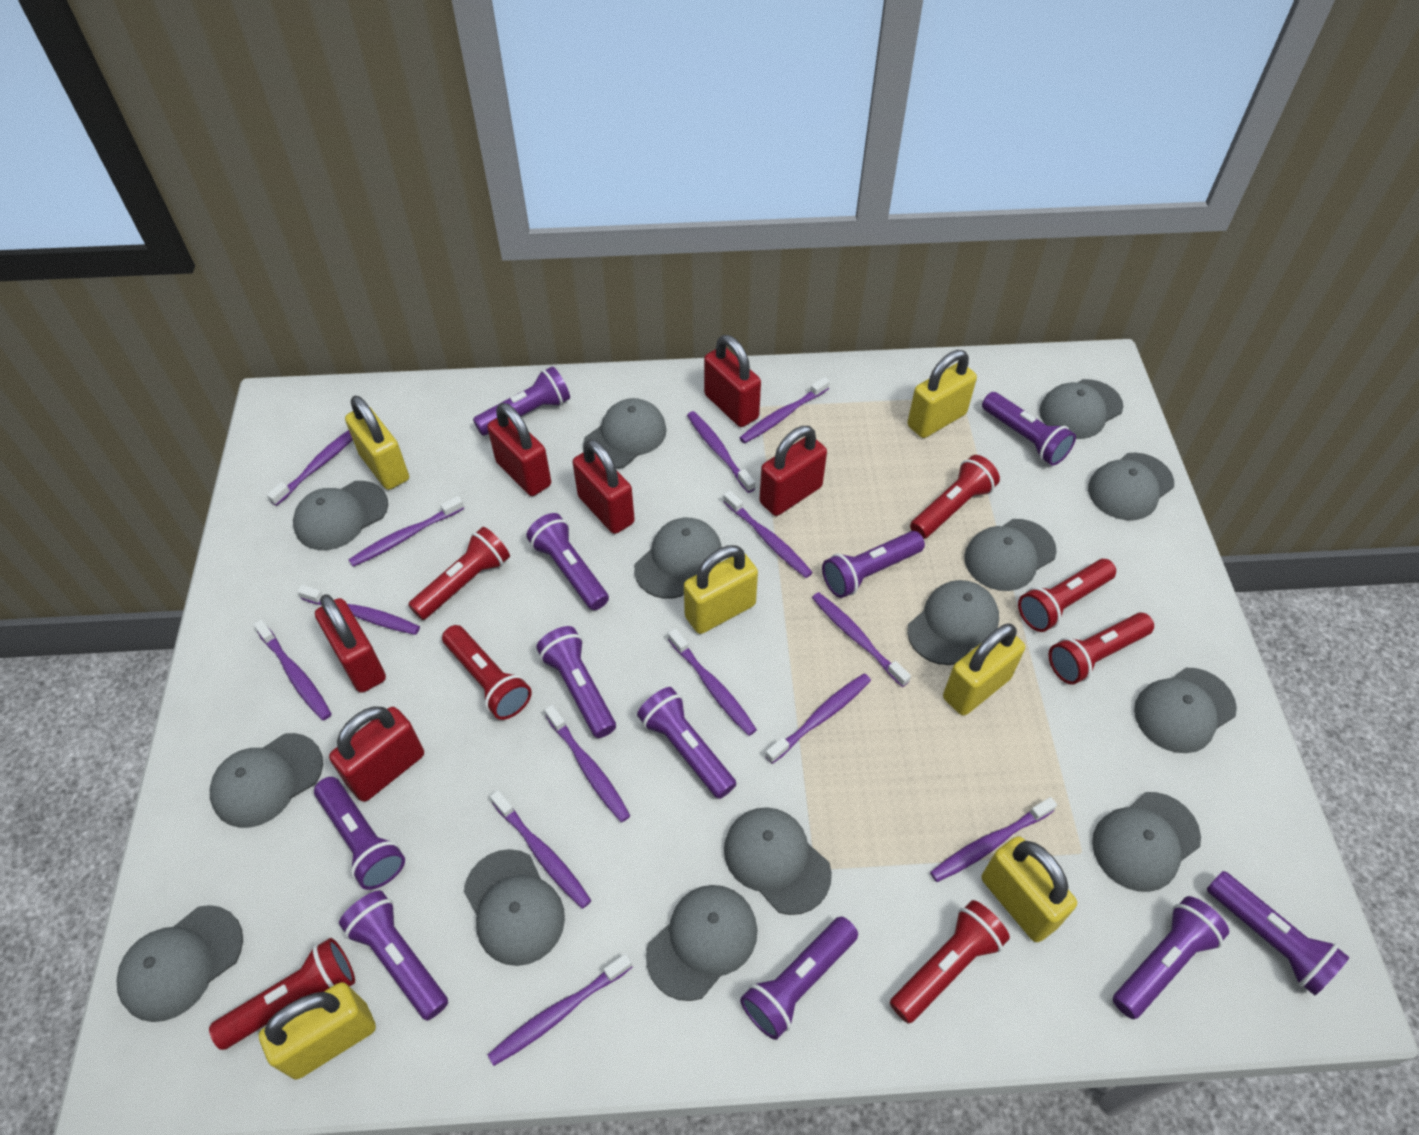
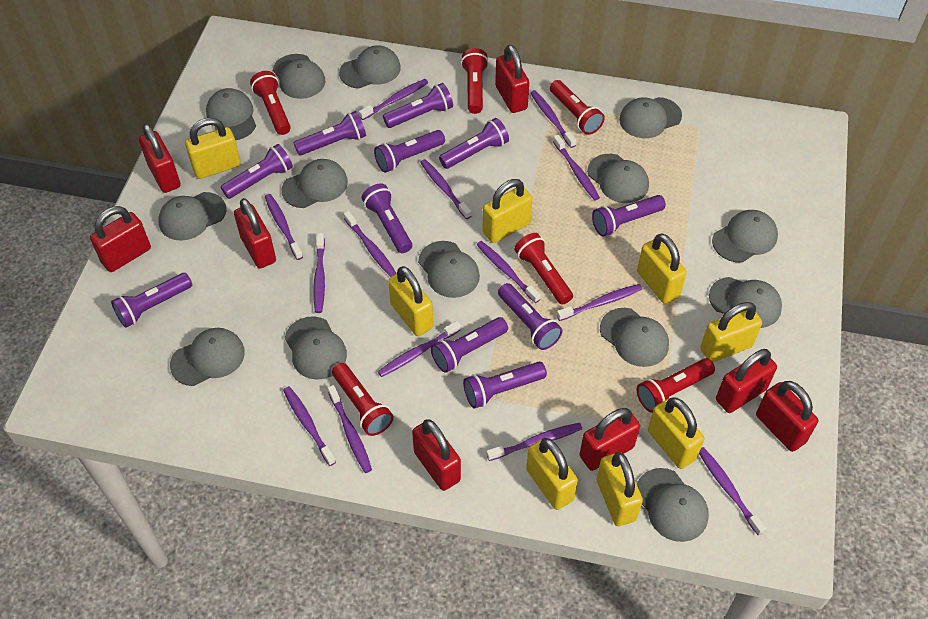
red flashlight: [209,938,355,1050] [408,527,510,620] [442,625,532,720] [890,900,1010,1024] [910,455,1000,539] [1018,559,1116,632] [1048,612,1154,685] = 7 -> [250,71,291,135] [332,363,393,436] [461,48,489,114] [514,233,573,305] [550,80,605,135] [637,358,715,413] = 6
red padlock: [315,594,386,693] [329,706,424,802] [487,403,551,496] [573,439,635,534] [704,335,761,427] [759,426,827,516] = 6 -> [90,206,151,272] [139,124,181,193] [234,198,276,268] [412,419,461,491] [495,45,529,113] [579,408,640,471] [716,349,777,413] [756,381,818,452] = 8
yellow padlock: [259,982,376,1080] [345,396,409,490] [684,545,758,634] [907,350,977,438] [943,623,1025,716] [982,836,1077,942] = 6 -> [185,118,241,179] [388,266,433,336] [482,179,533,243] [526,438,578,510] [596,452,643,526] [637,233,687,304] [648,397,704,469] [700,302,762,362] = 8

